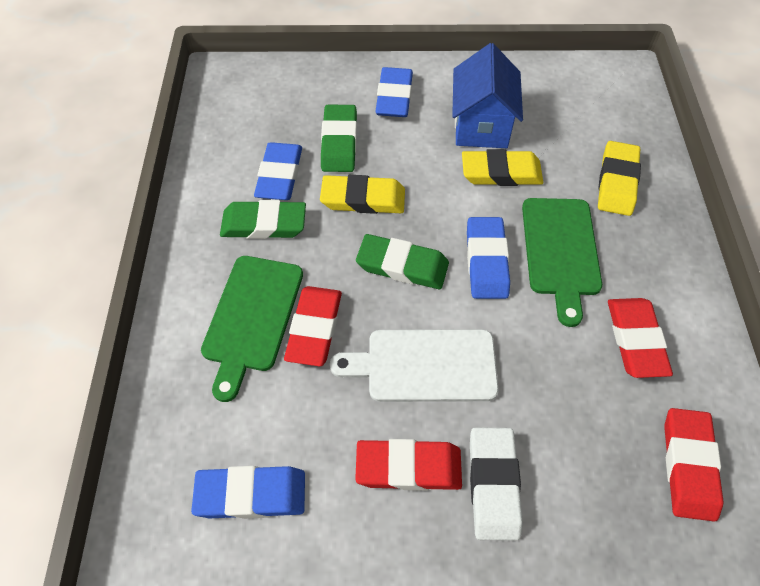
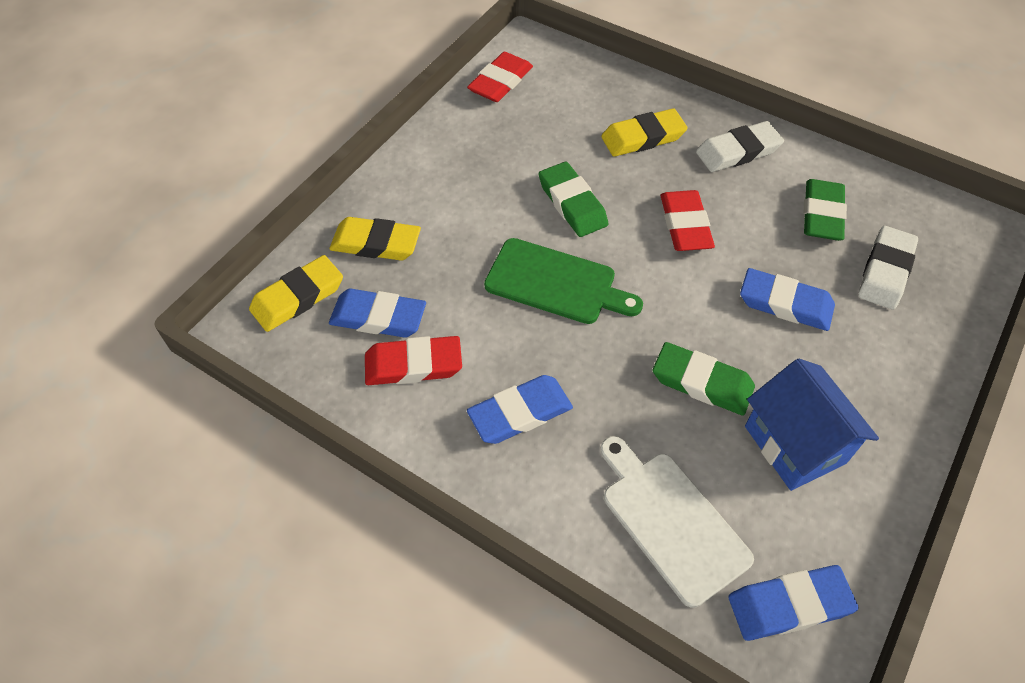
green cutting board: [201,256,303,402] [522,198,602,327] = 2 -> [484,238,643,324] = 1
red eraser: [284,286,342,366] [355,439,462,491] [608,298,673,378] [664,408,723,522] = 4 -> [365,336,462,385] [467,52,533,102] [661,190,715,251] = 3
white eraser: [470,427,523,541] = 1 -> [696,121,784,172] [858,226,918,309] = 2

